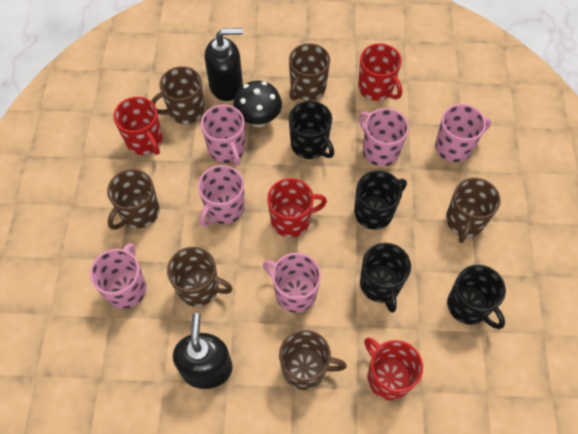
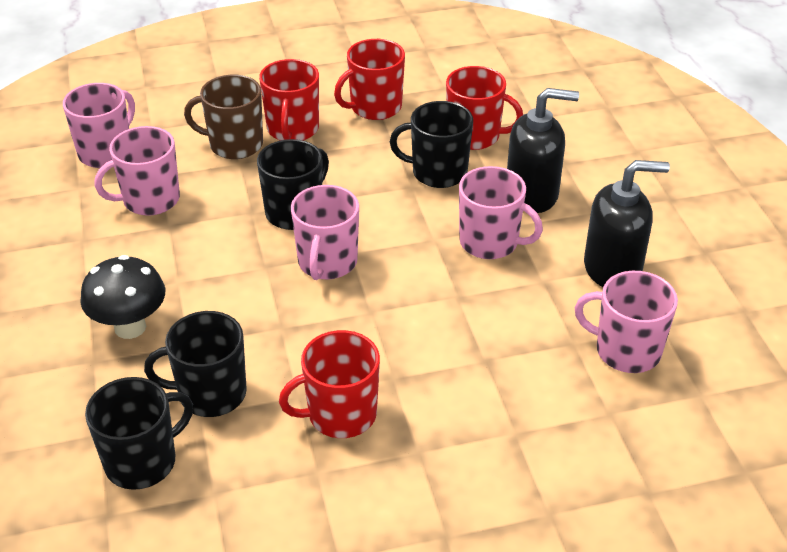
brown mug: [107,169,160,230] [152,66,205,124] [167,247,233,307] [279,330,347,390] [289,43,330,101] [446,178,501,243] = 6 -> [184,75,263,159] = 1
pink mug: [90,243,146,309] [198,165,245,227] [201,105,245,166] [263,253,321,313] [359,108,409,167] [435,104,491,162] = 6 -> [63,83,135,168] [95,126,180,216] [291,185,359,280] [459,166,543,259] [575,271,678,373] = 5

